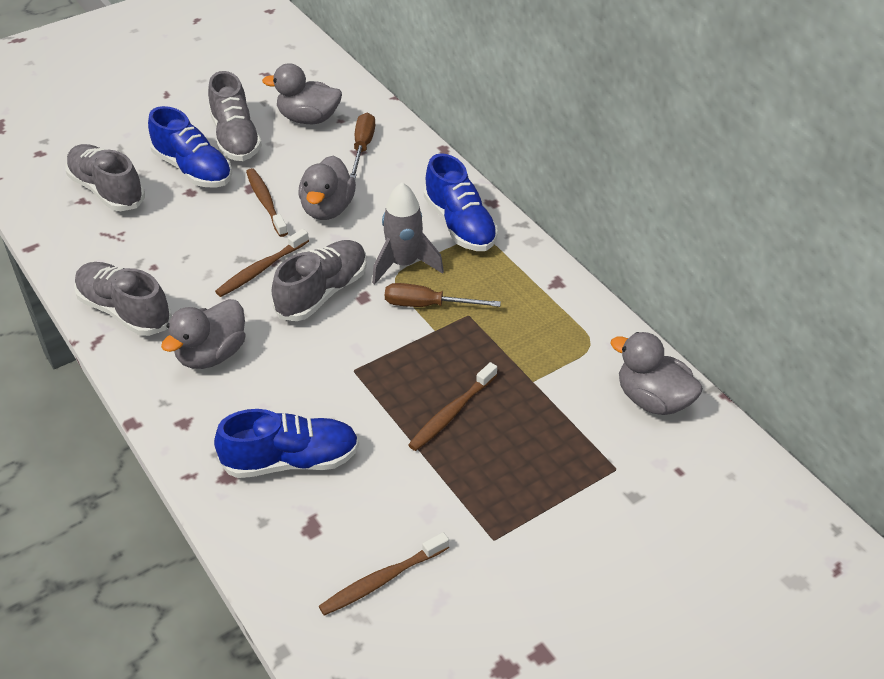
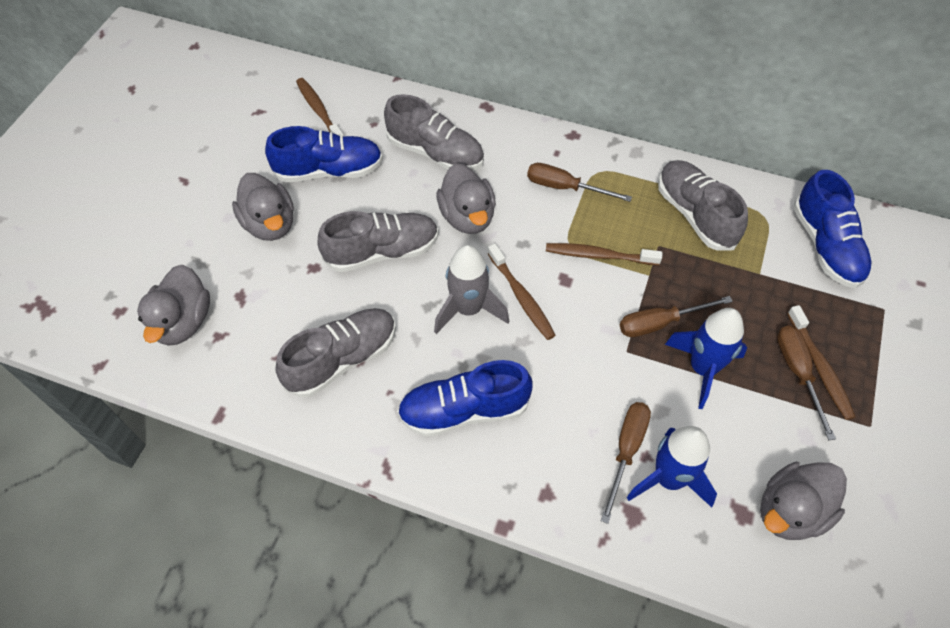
blue rocket: none = 0 -> [627,426,717,507] [665,308,747,409] = 2
brown screwdriver: [350,113,375,179] [385,283,501,307] = 2 -> [527,163,632,202] [601,402,651,524] [620,296,733,337] [777,325,836,440] = 4

